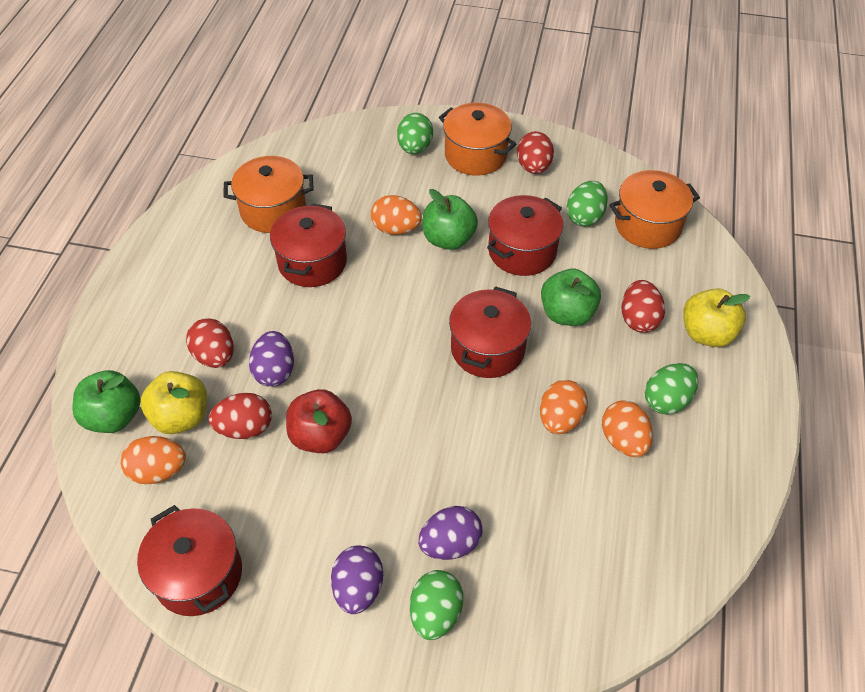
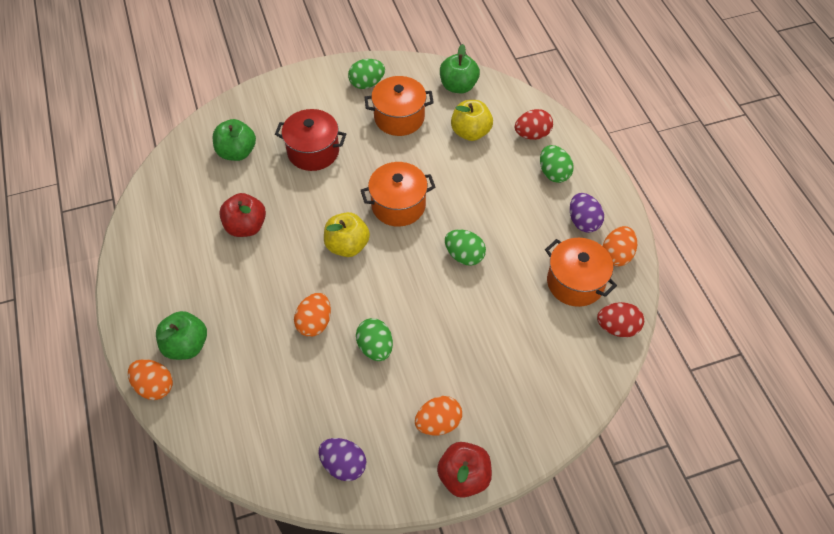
purple egg: [249,331,294,387] [331,546,383,614] [418,506,482,560] = 3 -> [319,438,366,481] [570,193,604,233] = 2
red apple: [286,389,352,453] = 1 -> [219,193,266,237] [437,442,492,498] = 2
red egg: [186,318,234,368] [208,393,272,439] [517,131,554,174] [621,280,665,333] = 4 -> [515,109,553,140] [597,302,644,337] = 2
red pot: [137,505,242,616] [270,204,347,287] [449,287,531,378] [487,195,563,276] = 4 -> [275,109,346,171] = 1

